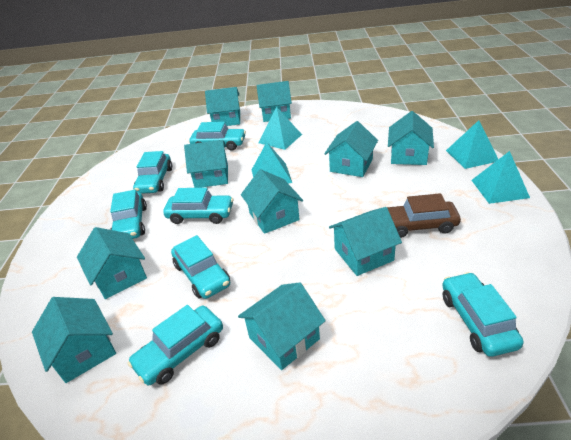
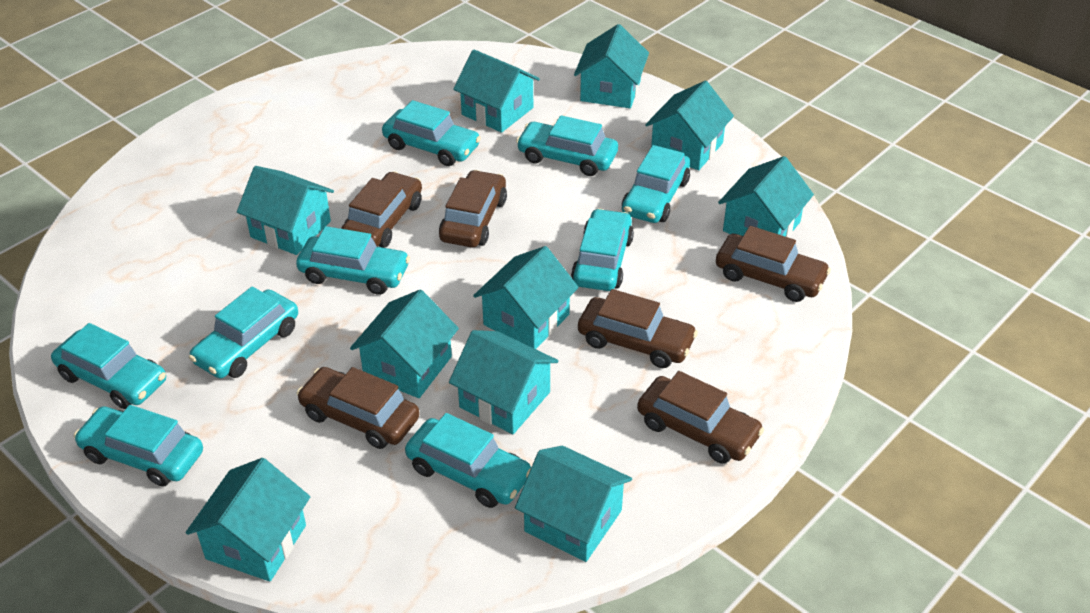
brown car: [387,193,461,238] = 1 -> [297,367,420,449] [341,171,422,248] [439,170,507,247] [578,289,698,368] [637,371,764,464] [716,226,831,302] = 6
turquoise car: [110,190,147,239] [128,305,223,385] [133,151,172,194] [163,188,233,224] [171,235,230,299] [189,122,246,151] [442,272,524,357] = 7 -> [51,323,166,409] [74,405,203,487] [189,287,298,378] [296,226,410,295] [382,100,481,166] [405,413,531,508] [516,115,618,176] [571,208,634,291] [622,145,690,223] = 9
turquoise pyramid: [252,142,292,183] [258,107,302,150] [446,120,498,169] [471,151,530,204] = 4 -> none = 0

